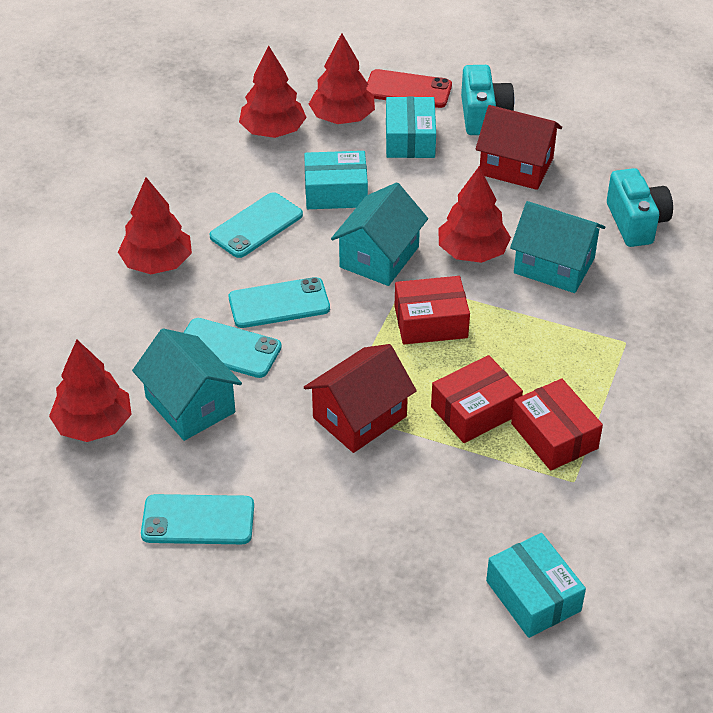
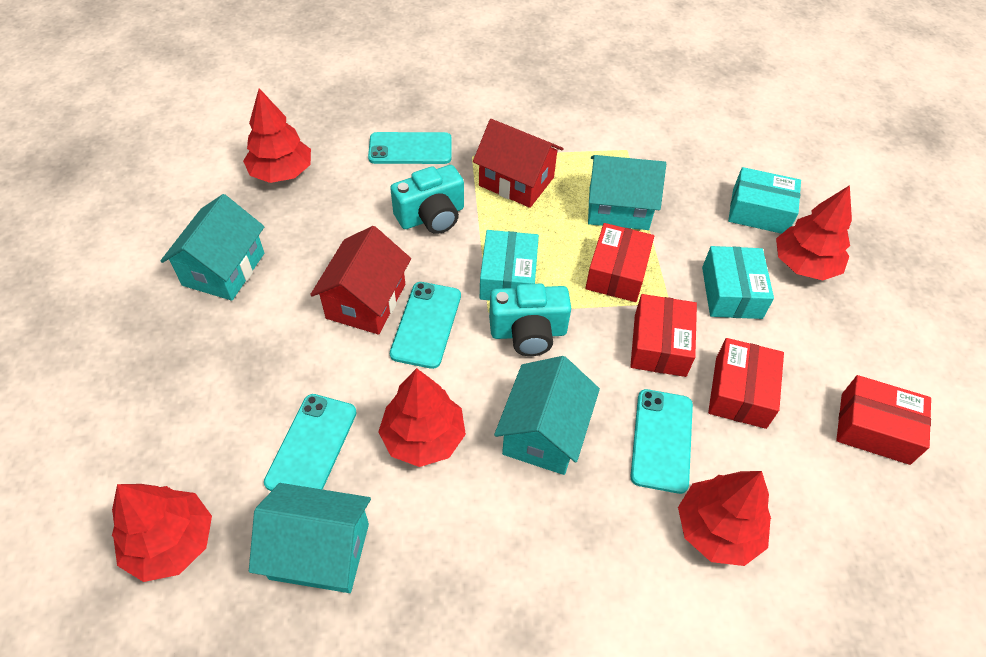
red box: [395,276,470,344] [431,355,523,443] [511,378,603,471] = 3 -> [585,223,654,302] [630,294,697,377] [708,338,784,429] [836,375,931,465] = 4
red phone: [366,69,452,108] = 1 -> none = 0
turquoise house: [132,328,242,441] [331,182,428,286] [510,201,605,293] = 3 -> [161,194,265,301] [249,483,371,593] [494,356,600,475] [588,155,666,230] = 4

